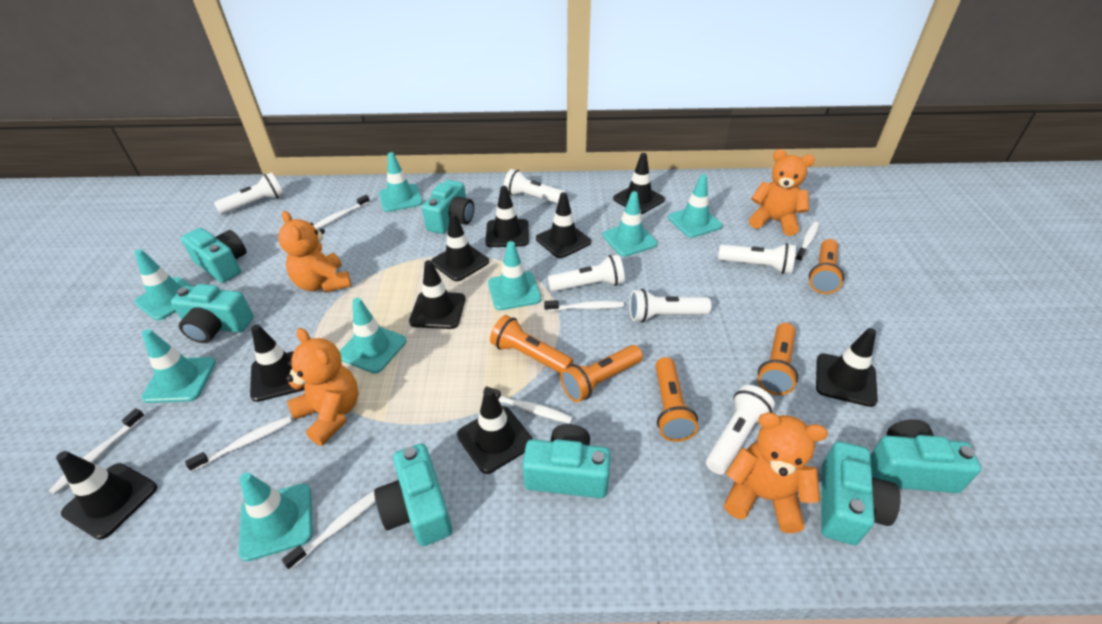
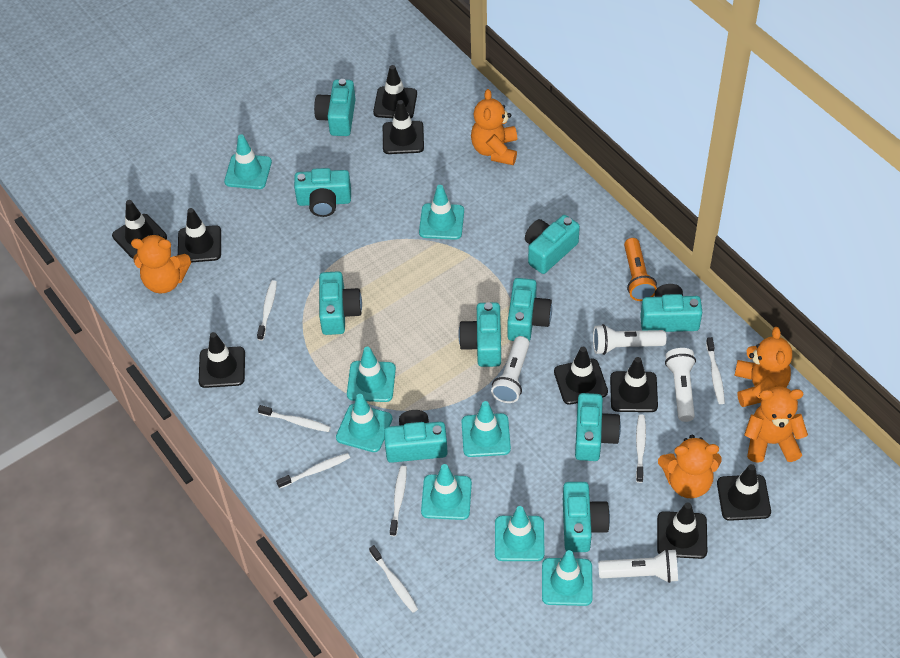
orange flashlight: [490,315,573,374] [560,345,643,402] [655,357,698,442] [758,323,798,395] [809,239,844,294] = 5 -> [624,238,657,301] = 1
orange teddy bear: [278,211,351,293] [286,328,359,446] [724,412,828,533] [749,150,815,236] = 4 -> [131,234,191,294] [471,89,517,165] [658,435,721,498] [735,327,792,407] [744,386,808,463] = 5
turquoise camera: [171,284,254,343] [181,228,246,283] [374,443,452,546] [422,180,474,234] [522,424,611,498] [821,441,901,545] [870,420,981,493] = 7 -> [294,168,351,217] [314,79,356,136] [319,271,362,335] [384,410,448,463] [458,302,501,367] [507,278,552,341] [525,215,580,274] [563,482,610,552] [575,393,621,461] [640,284,702,332] = 10
white flashlight: [214,172,284,215] [504,169,567,204] [548,255,625,292] [629,289,711,322] [706,385,775,475] [718,243,796,274] = 6 -> [491,336,530,403] [593,324,666,355] [598,549,678,583] [665,348,696,422] = 4

